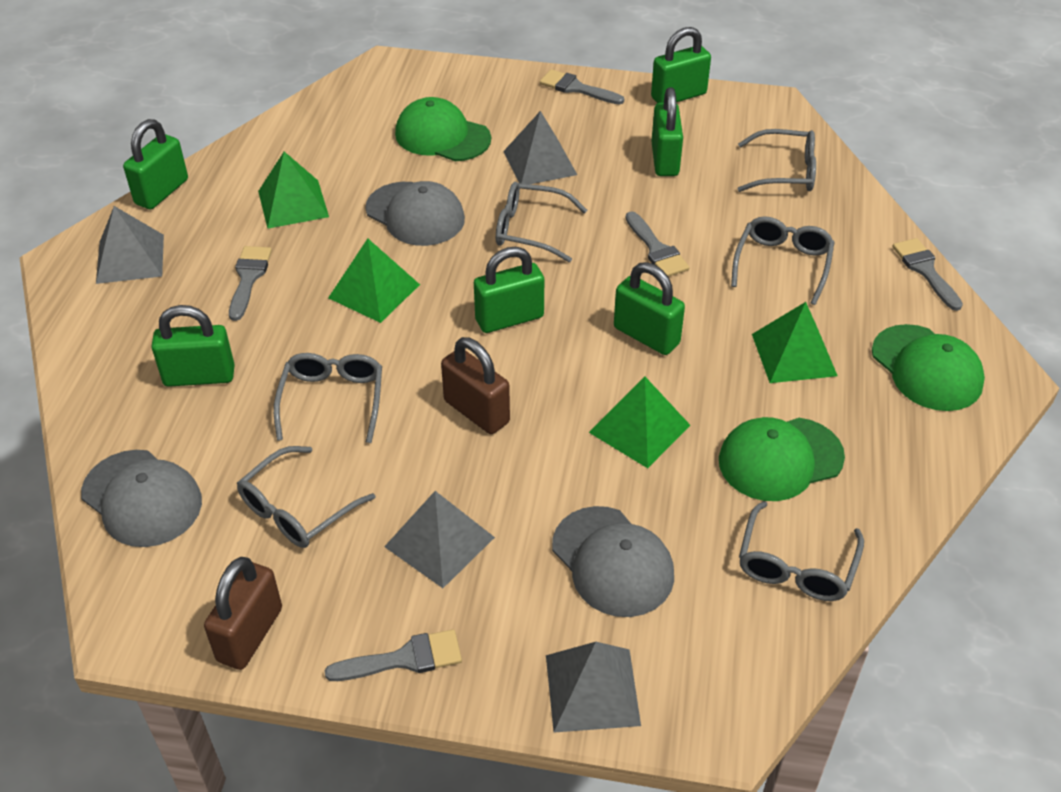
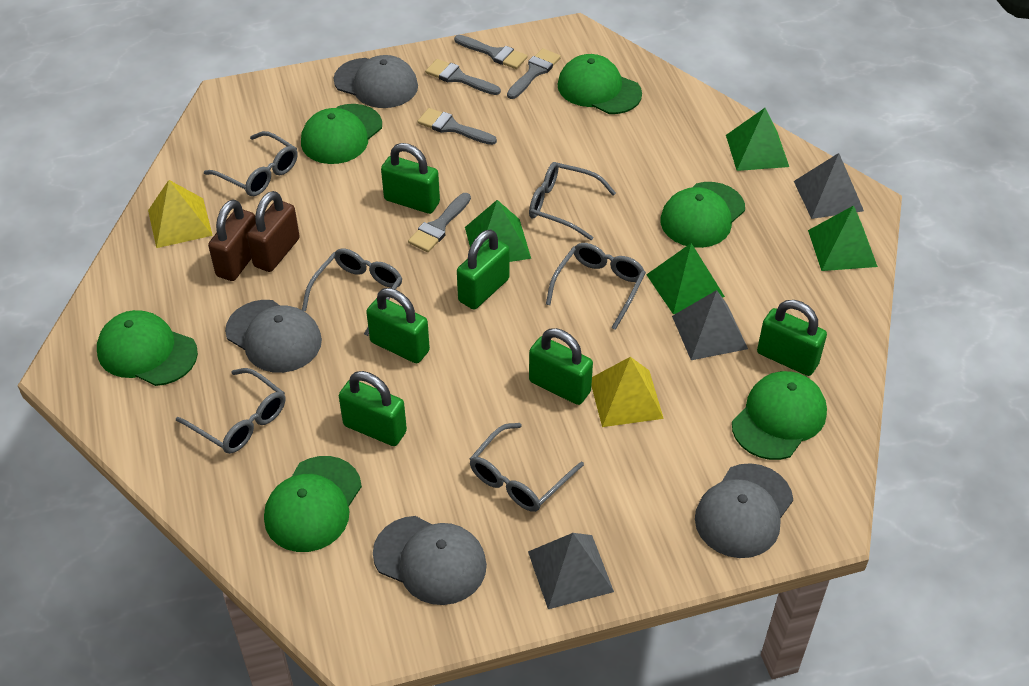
green cap: [395,97,491,161] [719,417,845,501] [872,324,985,411] = 3 -> [97,310,198,386] [264,456,362,552] [301,104,382,164] [557,54,642,114] [660,182,745,248] [732,371,827,460] = 6
grey cap: [81,450,202,547] [365,181,465,246] [552,506,674,617] = 3 -> [225,300,322,373] [333,55,418,108] [373,516,487,605] [695,463,793,558] = 4
grey pyramid: [96,206,164,284] [384,491,495,588] [503,111,577,184] [546,642,641,733] = 4 -> [528,533,614,609] [672,290,748,360] [794,153,864,219] = 3
yellow pyramid: none = 0 -> [148,180,213,248] [591,357,664,427] = 2

